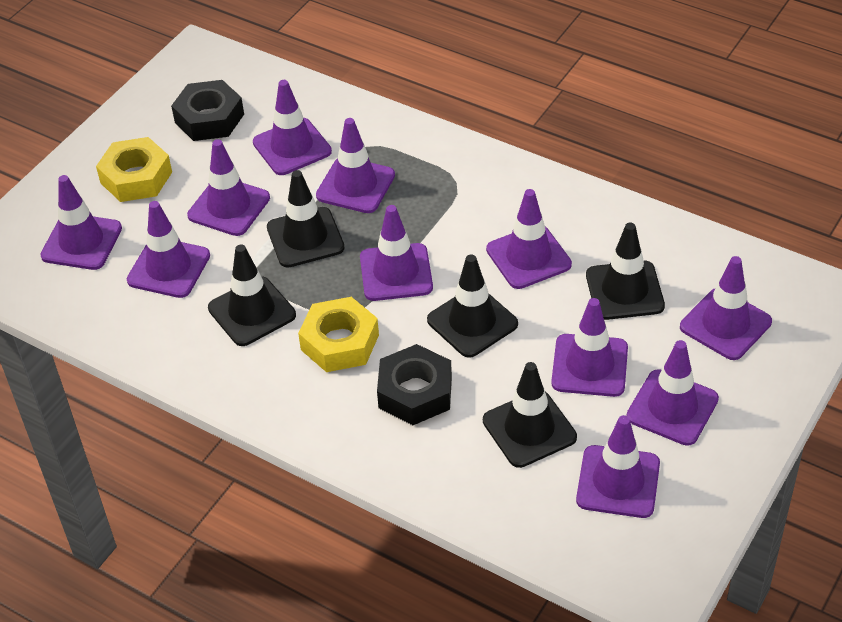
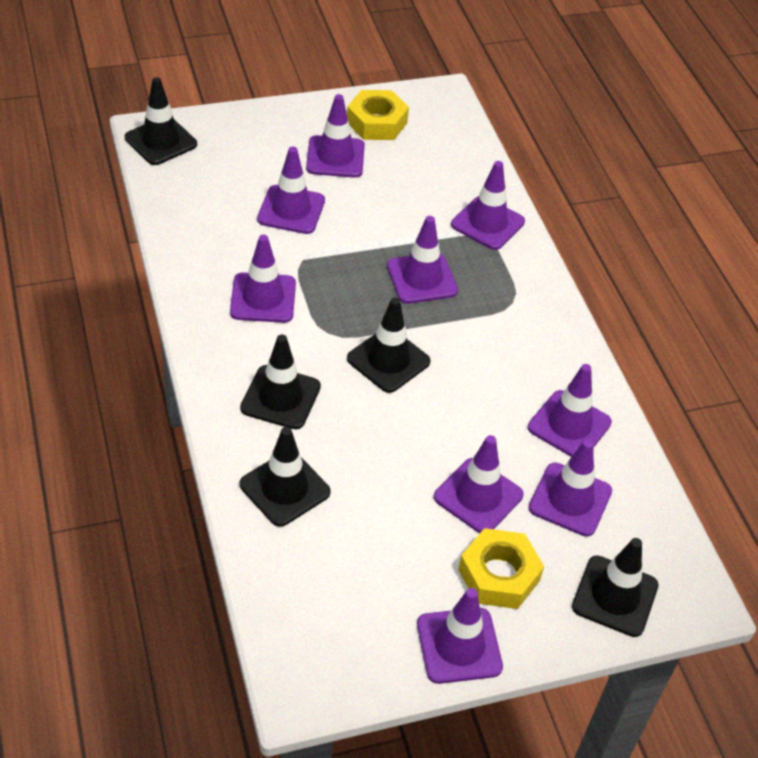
black nut: [171,80,244,141] [377,344,452,425] = 2 -> none = 0
purple traffic cone: [40,175,122,270] [127,201,210,298] [187,139,270,236] [253,80,332,175] [316,118,395,213] [360,205,433,301] [486,189,572,289] [551,298,628,397] [576,415,660,518] [627,340,719,446] [680,256,772,360] = 11 -> [230,235,296,323] [257,147,325,234] [306,94,365,178] [387,216,458,304] [417,588,503,684] [434,435,523,533] [451,161,525,250] [528,364,612,457] [528,439,612,537] = 9

